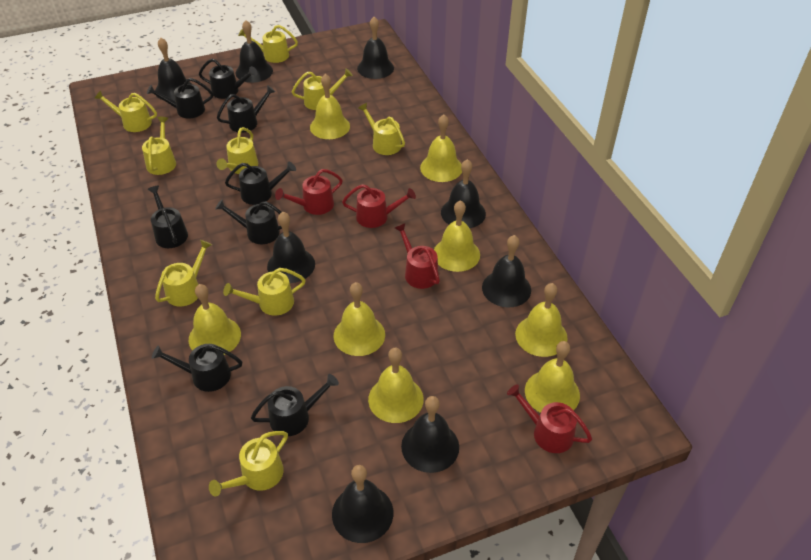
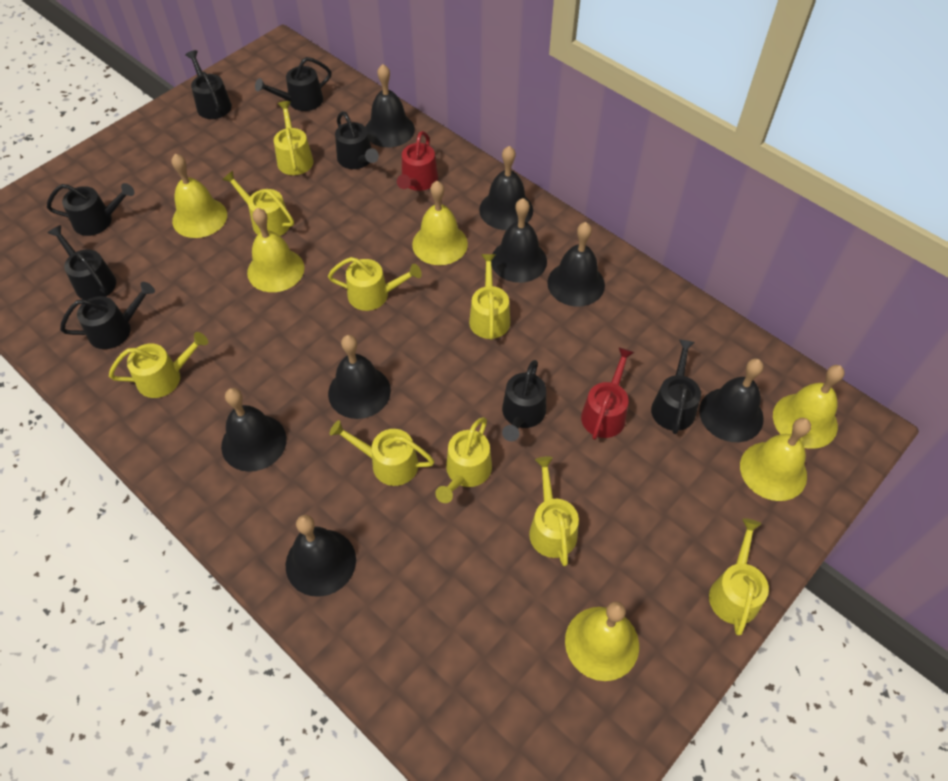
red watering can: [275,169,342,215] [342,184,416,228] [395,223,440,289] [507,384,592,453] = 4 -> [397,131,438,191] [581,347,634,440] = 2
yellow bell: [189,284,241,355] [310,74,350,139] [334,282,385,356] [368,348,424,423] [420,115,462,182] [434,200,480,272] [515,283,568,357] [525,341,580,413] = 8 -> [171,154,227,238] [247,208,305,292] [412,181,468,265] [565,601,639,681] [740,418,811,501] [773,365,845,449] = 6

